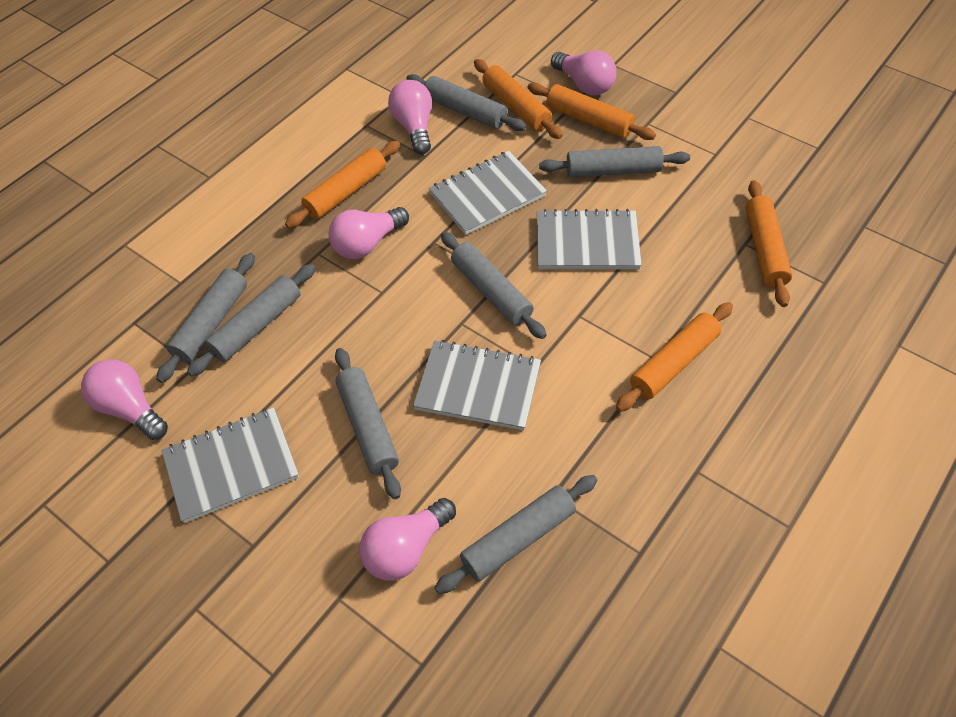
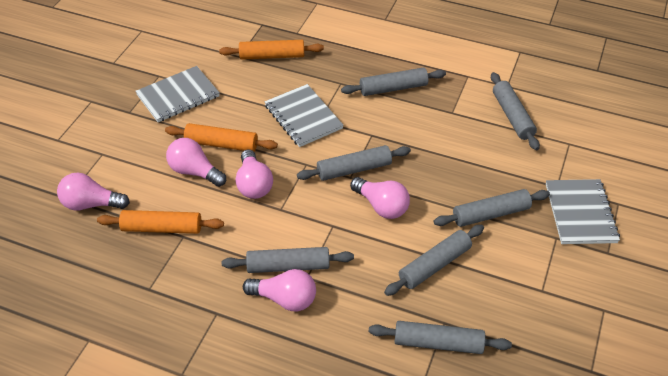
grey notebook: [162,407,299,523] [413,340,541,431] [429,151,547,235] [537,209,642,269] = 4 -> [135,66,220,122] [264,84,344,147] [546,179,620,244] = 3
orange rolling pin: [285,141,400,228] [474,59,563,139] [528,83,656,140] [616,302,733,412] [746,180,792,307] = 5 -> [97,210,224,234] [165,123,278,152] [219,40,324,60] = 3

